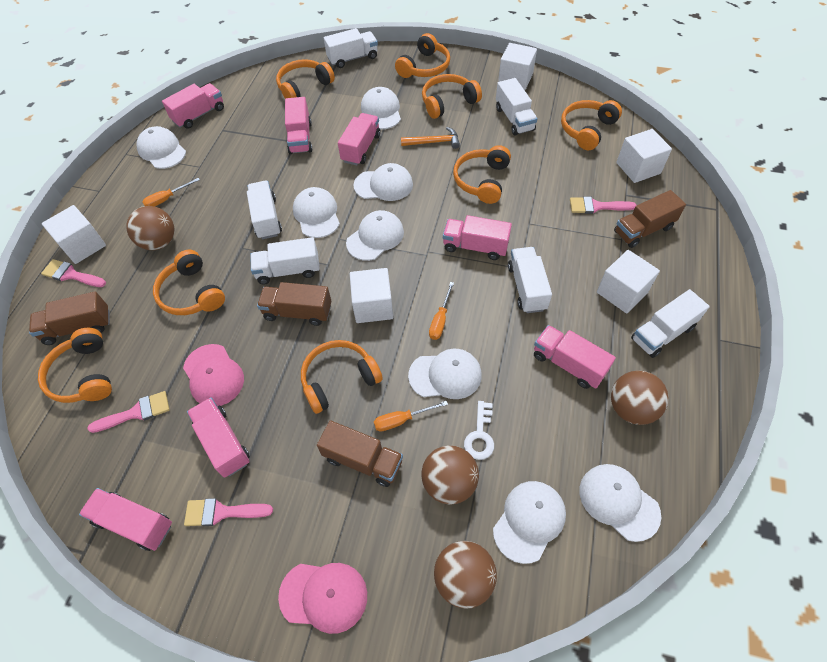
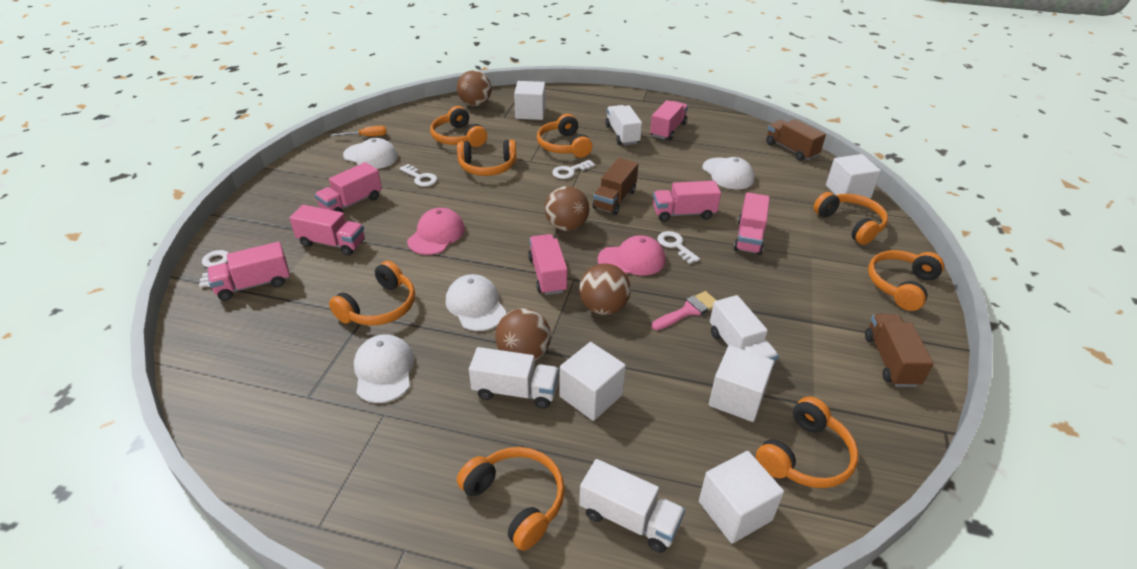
brown truck: [29,291,110,345] [257,282,331,326] [317,420,403,487] [614,190,686,248] = 4 -> [592,158,638,215] [766,119,826,161] [865,314,934,387] = 3
orange hammer: [401,127,460,149] = 1 -> none = 0
orange screwdriver: [142,178,200,207] [374,401,448,432] [429,282,454,340] = 3 -> [331,126,387,136] = 1
pink brush: [41,259,106,287] [87,391,170,433] [184,498,273,526] [570,197,636,214] = 4 -> [652,291,717,330] = 1
white cap: [137,126,186,169] [293,187,340,238] [346,210,404,261] [354,163,413,201] [361,87,401,129] [408,349,482,399] [493,481,566,564] [579,464,661,542] = 8 -> [343,138,398,169] [354,334,415,403] [446,274,507,331] [703,157,755,190] = 4
white key: [464,401,494,460] = 1 -> [199,250,229,287] [399,164,437,187] [552,160,595,179] [658,231,700,264] = 4
white truck: [247,181,282,239] [250,237,320,285] [324,28,378,68] [496,78,538,136] [508,247,552,313] [631,289,710,358] = 6 -> [469,347,559,409] [579,459,685,553] [605,105,642,145] [710,295,779,368] = 4

